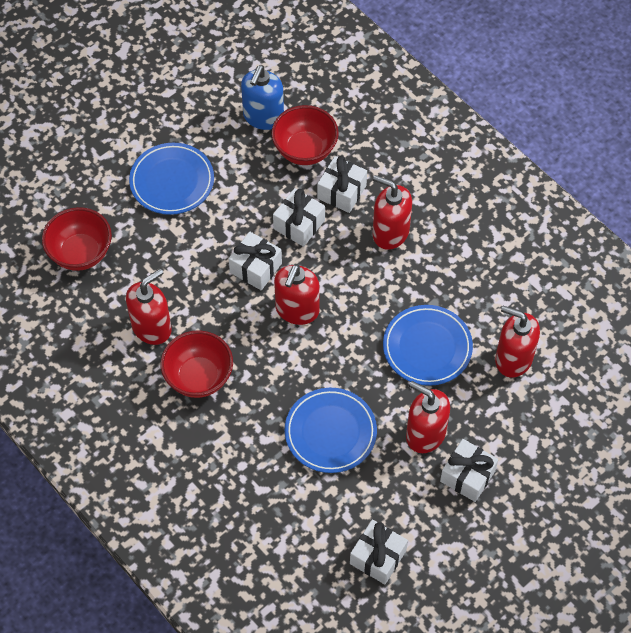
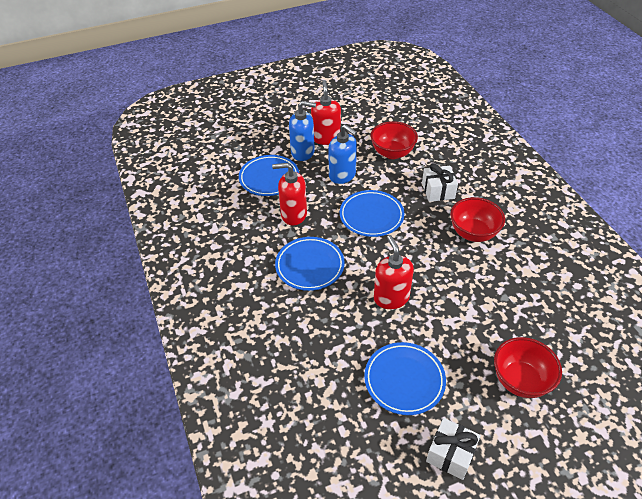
blue plate: [129,143,214,215] [285,388,377,473] [383,305,473,386] = 3 -> [239,155,299,196] [275,237,345,291] [340,190,404,237] [364,342,446,415] = 4
blue soap dispenser: [241,65,284,130] = 1 -> [289,101,316,161] [328,124,357,184] = 2
red soap dispenser: [126,269,172,345] [274,264,320,325] [373,175,412,250] [406,381,450,453] [495,306,540,378] = 5 -> [272,163,307,225] [311,80,341,145] [374,235,414,309] = 3
white gift: [229,231,282,290] [273,188,325,247] [317,156,367,213] [350,519,408,584] [440,439,498,502] = 5 -> [422,163,458,202] [426,418,481,480] = 2

